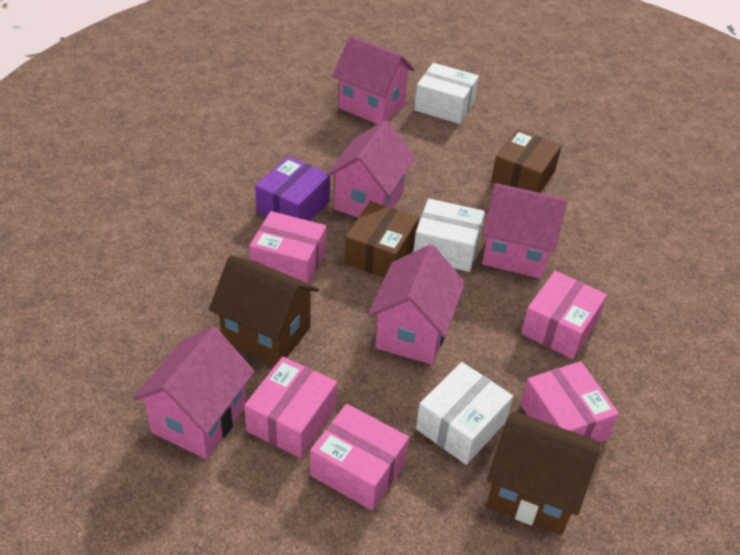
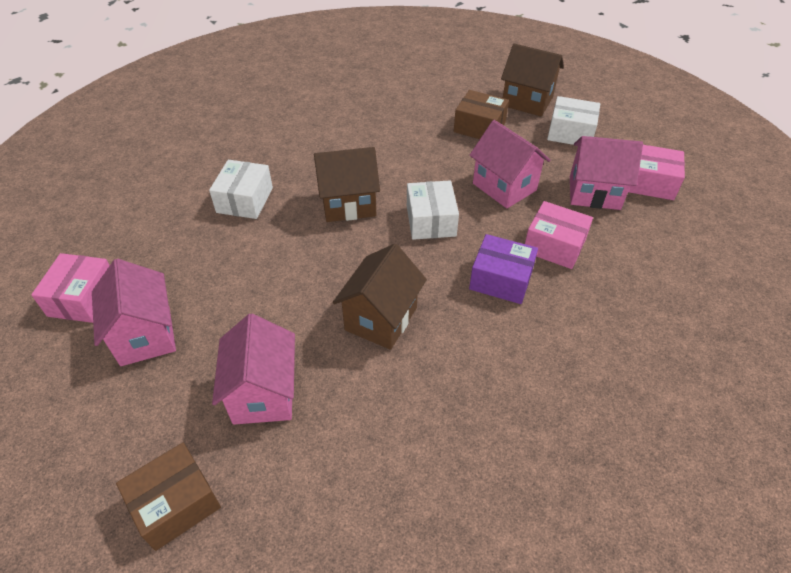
brown house: [209,255,319,365] [487,411,600,535] = 2 -> [314,147,380,222] [333,244,427,350] [501,43,564,117] = 3
pink box: [244,357,337,458] [249,211,326,284] [310,404,409,511] [520,361,619,442] [521,271,607,359] = 5 -> [31,253,110,323] [525,201,593,269] [628,145,685,200] = 3
pink house: [132,327,255,459] [326,120,415,218] [333,36,415,124] [368,244,465,365] [482,183,568,279] = 5 -> [92,259,176,366] [212,314,295,425] [469,120,551,209] [570,136,643,210] = 4

